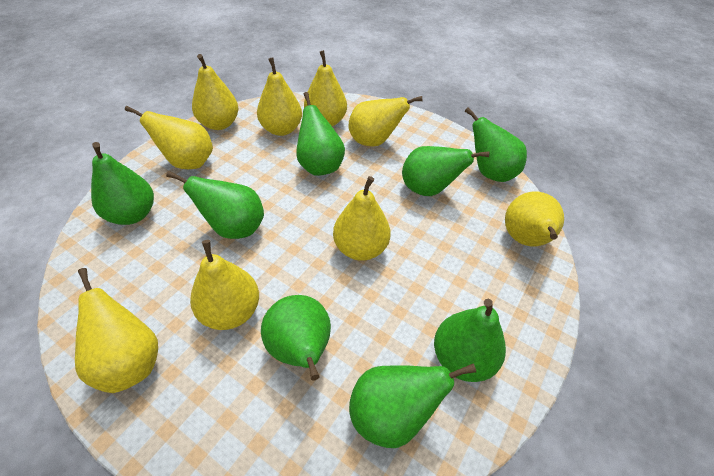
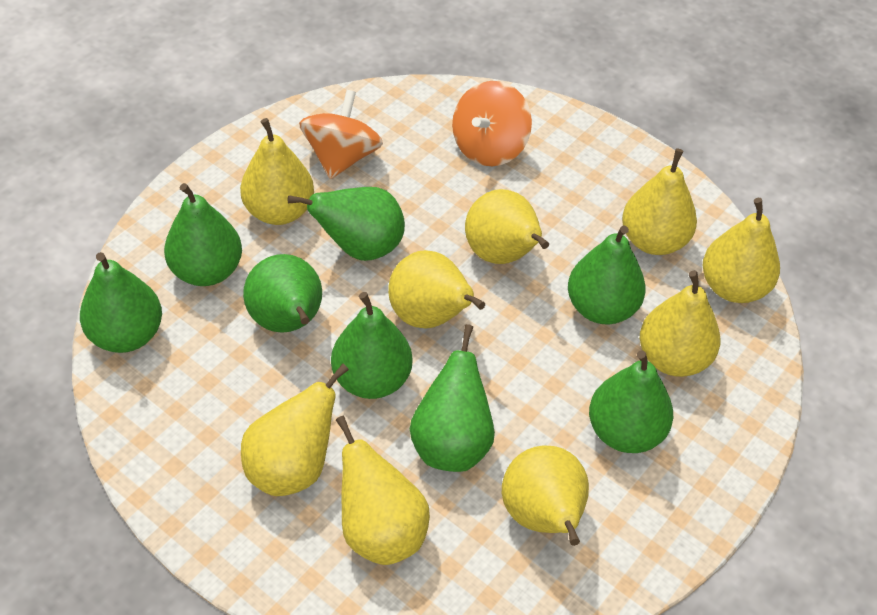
orange spinning top: none = 0 -> [299,90,383,179] [452,81,532,166] = 2

